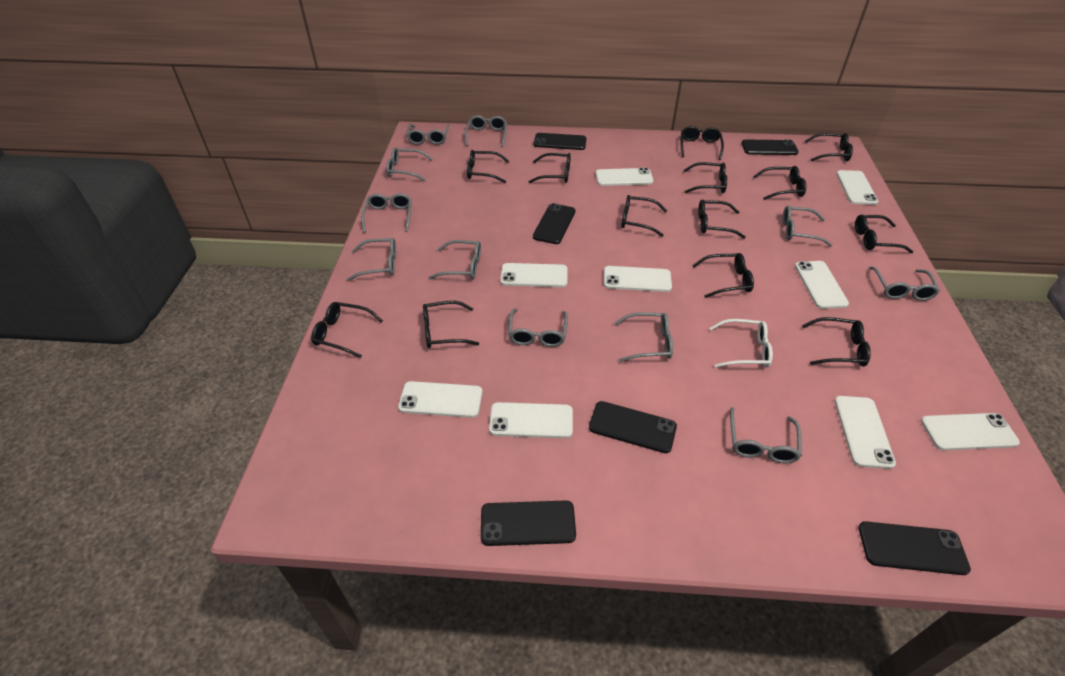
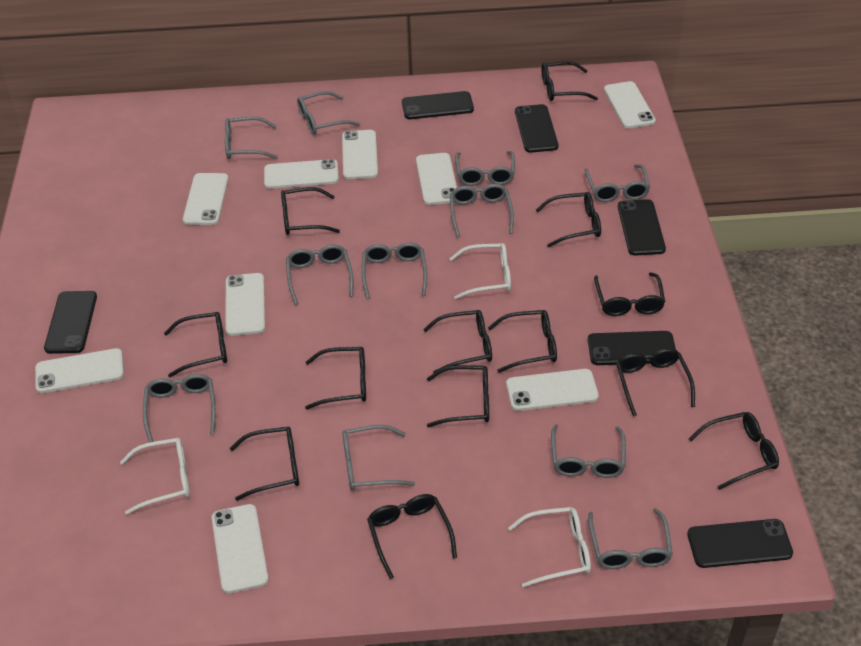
white glasses: [709,319,773,368] = 1 -> [120,438,190,515] [449,243,511,299] [508,507,591,587] = 3

